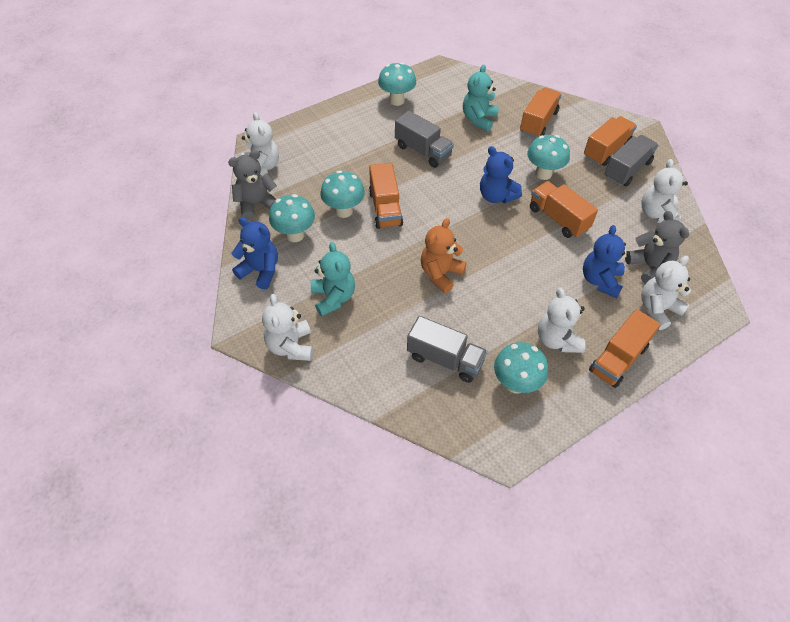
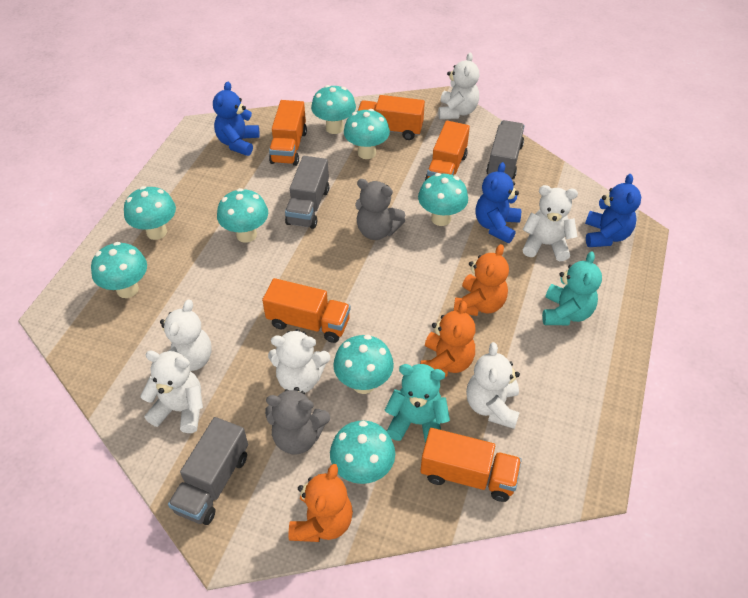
orange teddy bear: [421,218,467,293] = 1 -> [289,464,353,542] [420,301,475,377] [454,244,509,316] = 3
turquoise mushroom: [269,194,315,242] [320,170,365,218] [378,62,416,106] [494,342,548,394] [527,135,570,180] = 5 -> [91,242,147,298] [124,186,176,240] [217,188,268,243] [311,85,356,134] [330,420,395,484] [333,335,394,394] [344,109,390,159] [418,173,468,226] = 8
white teddy bear: [241,112,279,176] [262,294,313,361] [538,287,585,353] [641,159,688,223] [641,256,691,330] = 5 -> [140,351,203,433] [160,299,212,371] [268,329,330,393] [438,53,479,119] [466,342,520,429] [522,185,578,261] = 6

